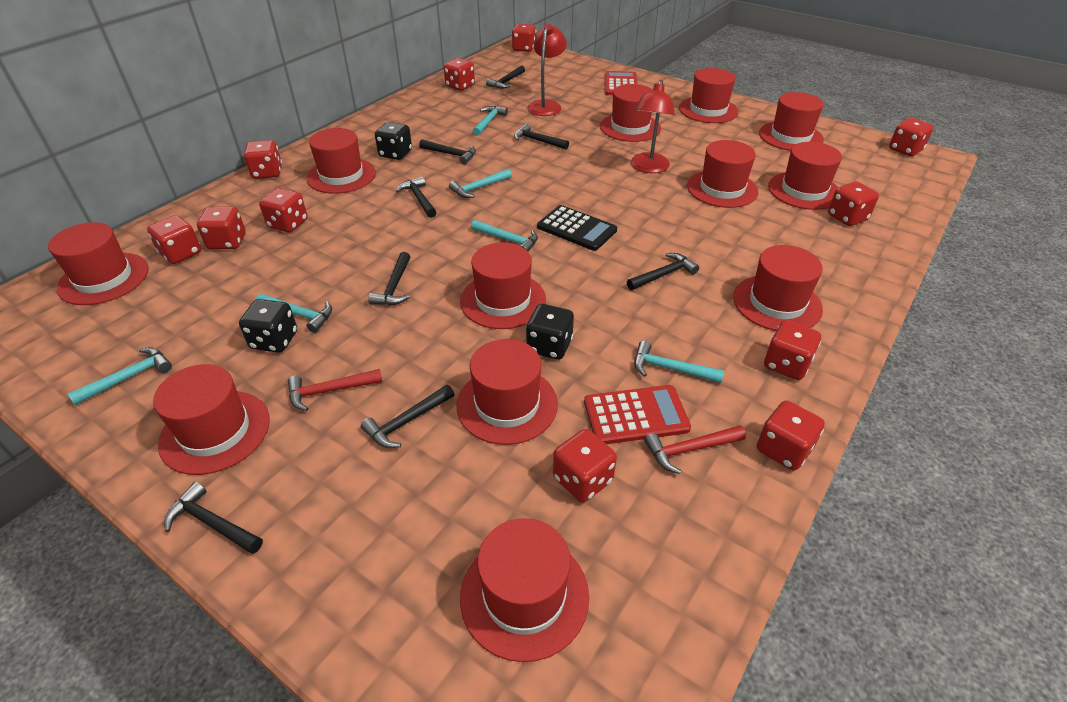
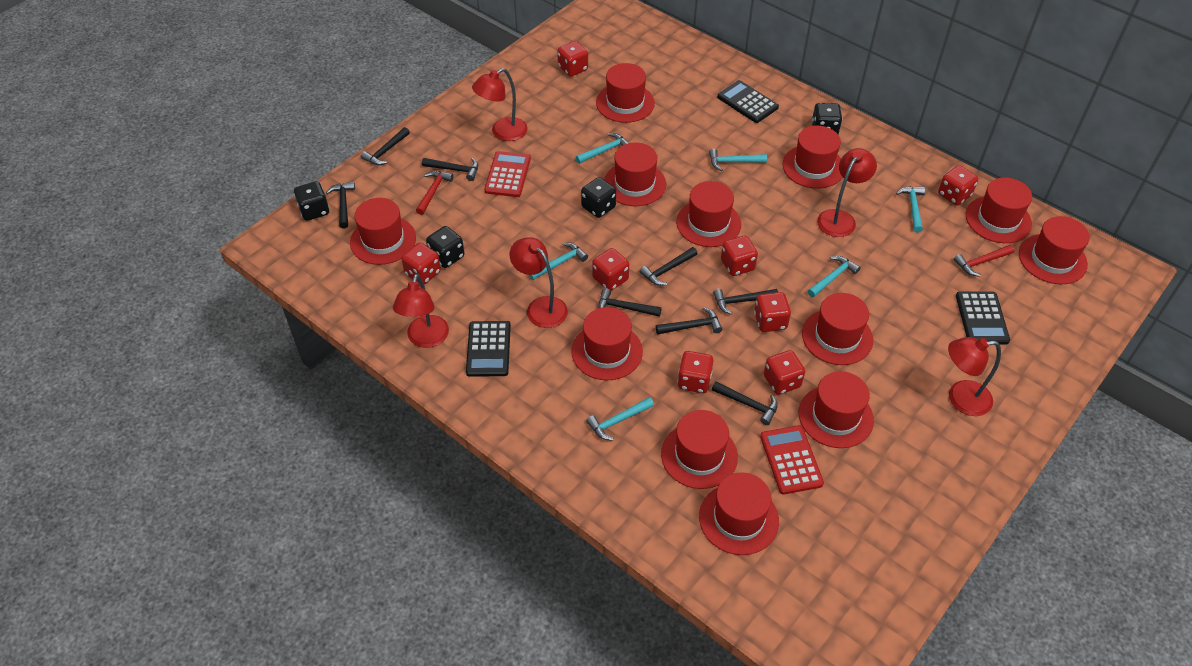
black calculator: [537,205,617,251] = 1 -> [466,321,511,377] [717,80,779,123] [956,291,1010,345] = 3
black dice: [239,299,297,353] [375,122,412,160] [526,304,574,360] = 3 -> [294,181,329,221] [426,226,465,268] [581,177,616,218] [812,103,842,134] = 4
red dice: [147,215,201,264] [197,206,246,249] [244,140,282,179] [259,188,307,233] [444,58,475,91] [512,23,536,52] [553,429,617,502] [757,401,825,470] [764,320,821,380] [828,181,879,226] [889,118,934,156] = 11 -> [401,242,441,284] [557,41,588,77] [592,248,629,291] [677,351,713,393] [721,236,758,276] [754,292,791,332] [764,350,805,395] [938,165,978,205] = 8
red lamp: [527,24,567,116] [631,80,675,173] = 2 -> [393,274,449,348] [472,68,528,141] [509,237,568,328] [817,148,877,237] [948,337,1001,416] = 5

